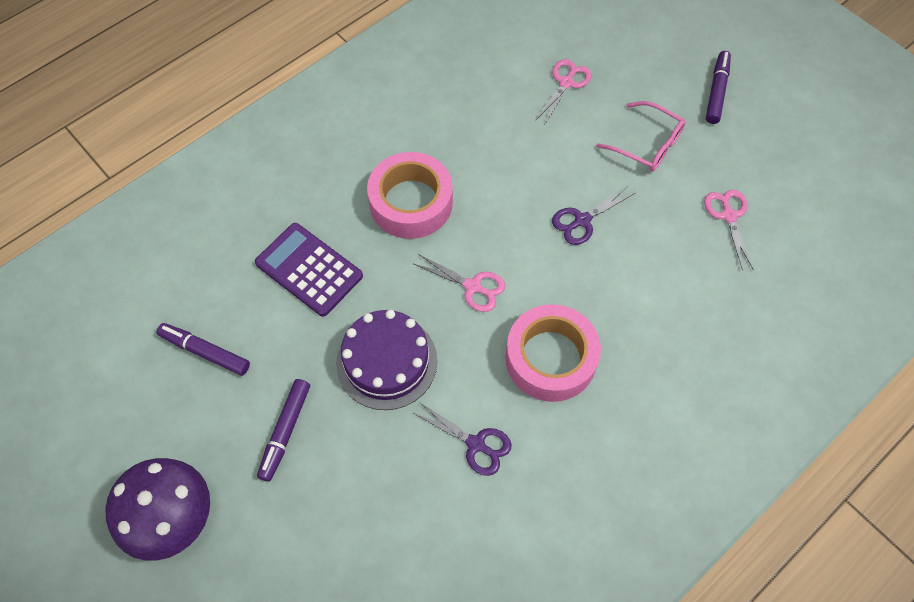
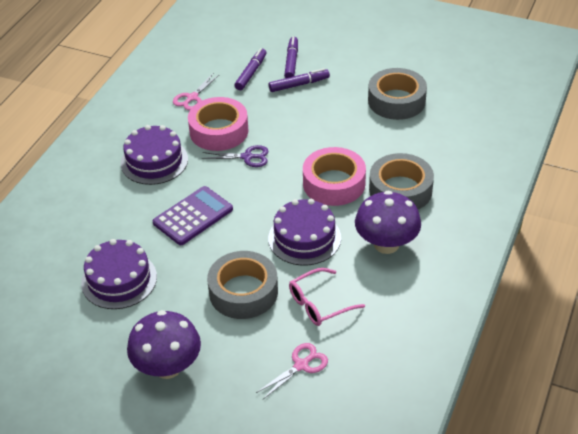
grey tape: none = 0 -> [207,251,278,319] [368,68,427,120] [369,153,434,209] = 3
pink scissors: [412,254,505,312] [536,59,592,126] [704,190,754,271] = 3 -> [173,74,219,111] [256,343,328,399] = 2
purple cake: [336,310,437,410] = 1 -> [81,239,157,309] [121,125,188,185] [268,199,341,266] = 3
purple mushroom: [105,458,210,561] = 1 -> [127,310,201,379] [355,191,421,254] = 2
purple scissors: [414,402,512,476] [552,186,635,245] = 2 -> [201,145,268,167] = 1

